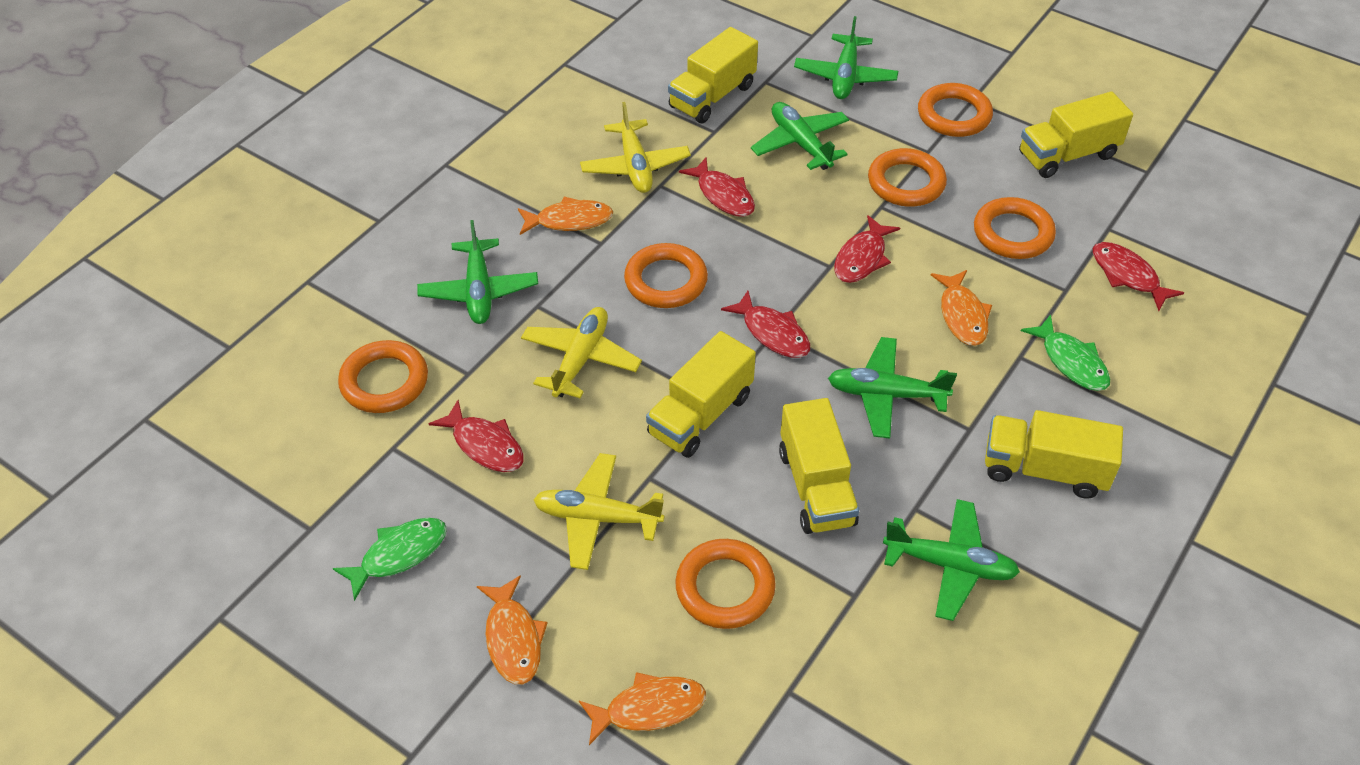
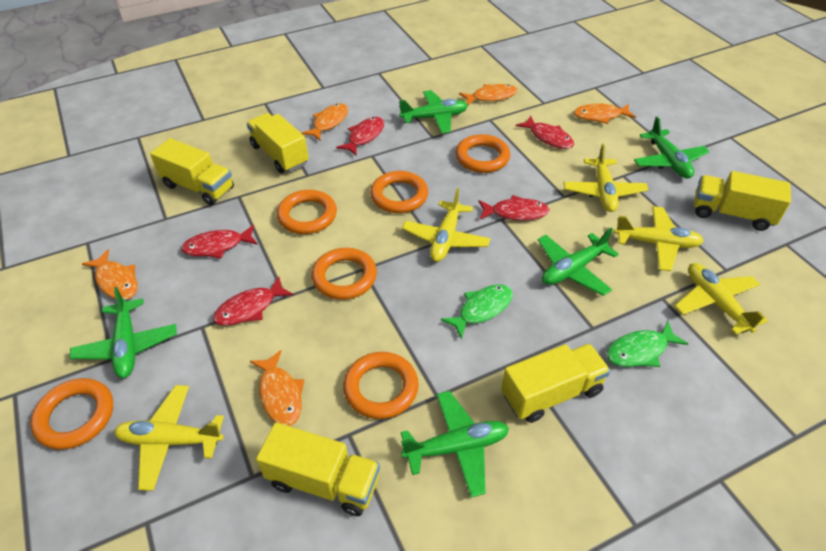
orange fish: [477,575,548,684] [518,196,613,235] [579,672,706,745] [931,270,992,346] = 4 -> [82,249,137,300] [250,350,304,426] [301,103,348,141] [459,84,518,105] [573,104,636,124] = 5
yellow plane: [521,307,642,398] [533,453,665,570] [580,102,691,193] = 3 -> [114,385,224,491] [402,188,490,262] [563,144,648,212] [614,206,704,271] [675,263,768,335] = 5

